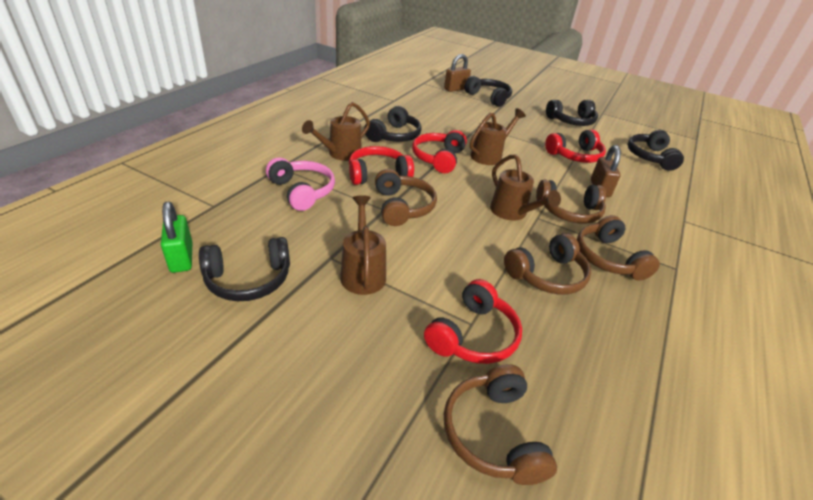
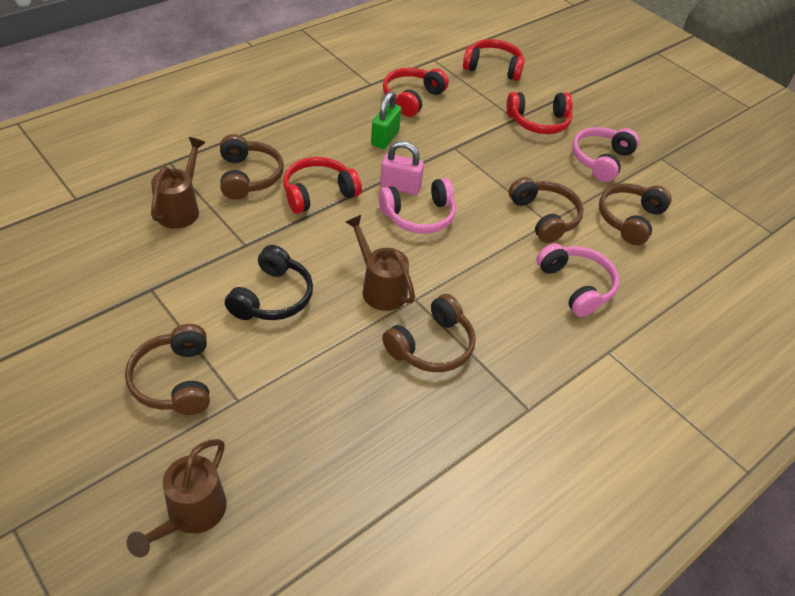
black headphones: [199,237,290,301] [364,106,422,142] [464,76,512,107] [546,100,598,126] [627,130,684,171] = 5 -> [225,245,313,320] = 1
brown padlock: [444,54,471,92] [591,145,621,197] = 2 -> none = 0
brown watering can: [302,102,370,161] [340,195,386,295] [470,108,526,165] [490,154,561,221] = 4 -> [127,439,227,557] [151,137,206,229] [345,215,415,311] = 3
pink headphones: [266,157,335,211] = 1 -> [379,178,456,234] [536,243,619,317] [572,127,639,182] = 3
pink padlock: none = 0 -> [380,141,424,195] = 1

